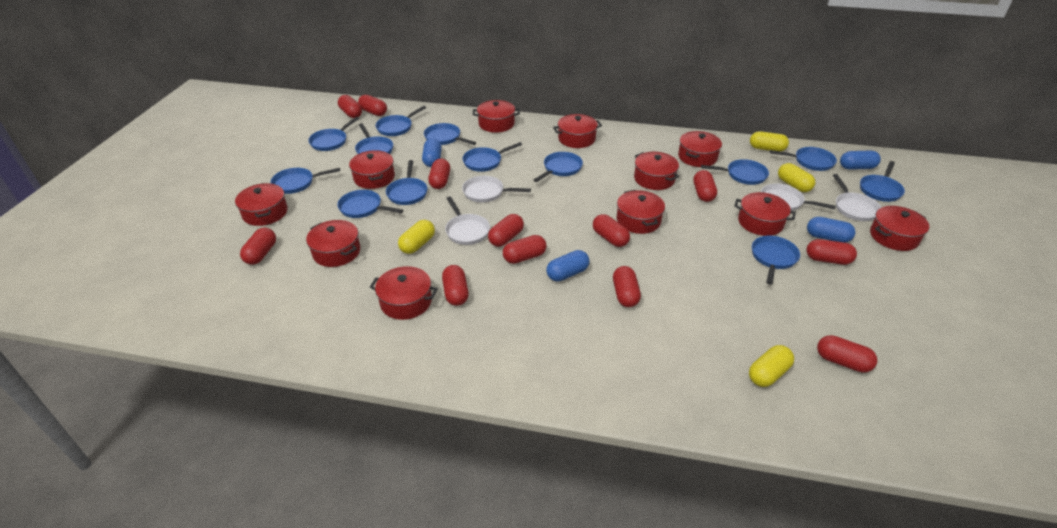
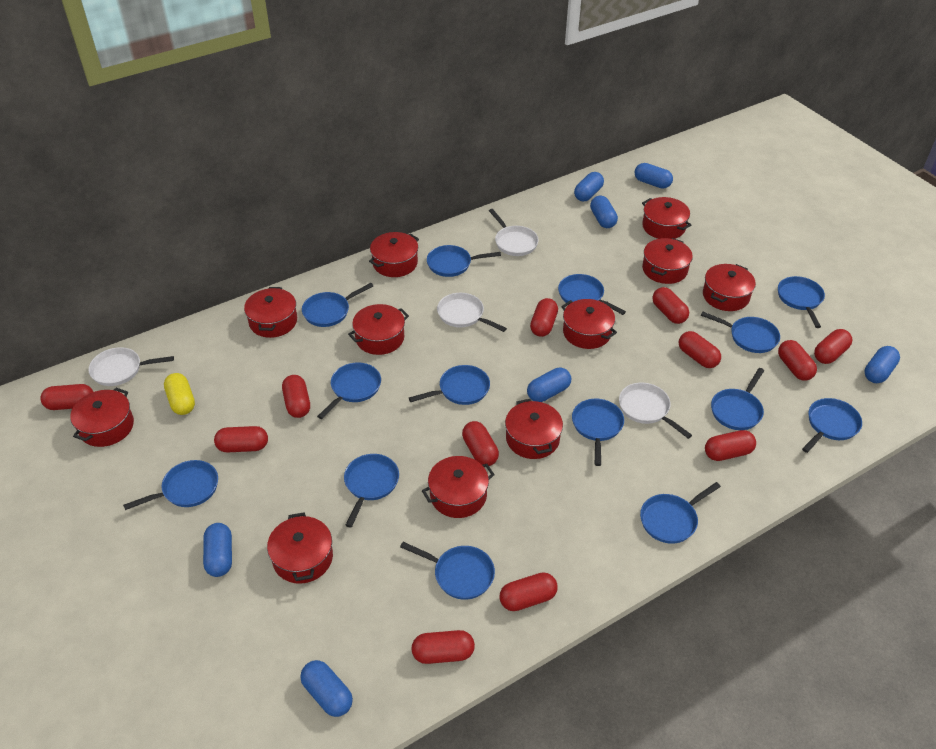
blue capsule: [422,138,442,167] [546,250,590,282] [807,217,855,243] [840,151,881,170] = 4 -> [203,523,232,577] [300,660,353,717] [527,368,571,402] [574,172,604,201] [590,195,618,228] [635,163,673,188] [864,346,900,383] = 7
blue pan: [271,168,340,194] [308,117,359,151] [337,190,403,218] [355,124,393,154] [375,106,426,136] [386,160,427,205] [424,123,476,145] [463,142,522,172] [534,152,583,182] [701,159,769,185] [752,236,800,285] [769,147,837,171] [860,161,905,202] = 13 -> [123,460,218,510] [302,283,373,327] [317,362,381,419] [344,454,399,528] [400,542,495,600] [409,365,490,405] [427,245,501,277] [558,274,626,315] [572,399,624,466] [640,482,721,544] [701,312,780,353] [711,368,764,430] [778,276,825,328] [802,398,862,453] = 14
yellow capsule: [398,220,435,254] [749,345,794,387] [750,131,789,152] [778,163,815,192] = 4 -> [164,373,195,415] = 1

